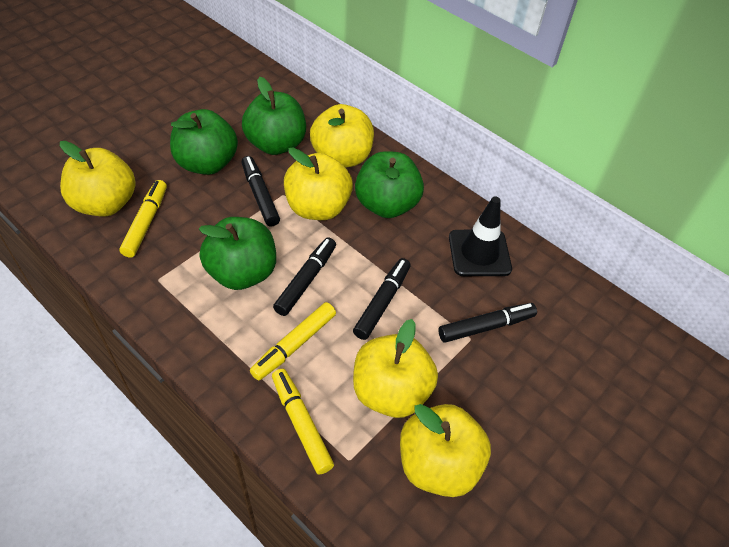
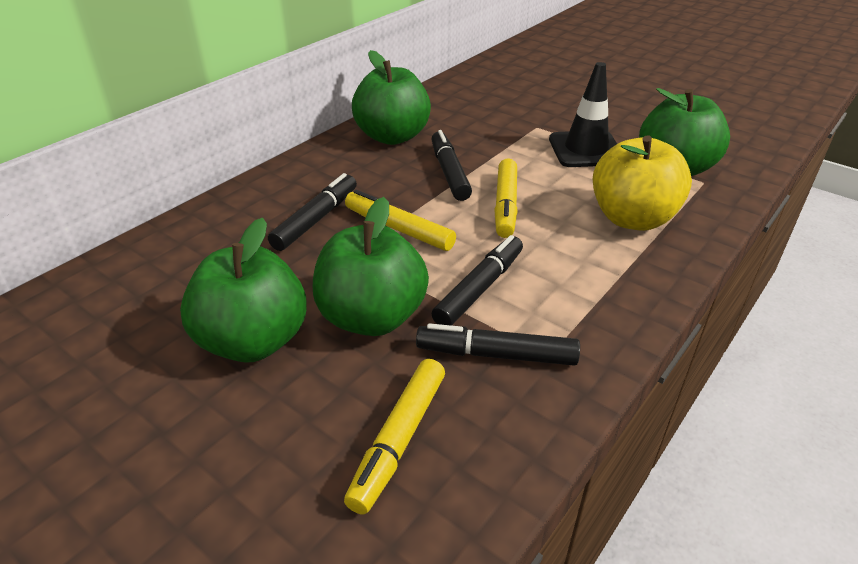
yellow apple: [60,141,136,217] [284,147,353,220] [310,104,374,168] [353,319,438,418] [400,404,491,497] = 5 -> [593,135,692,231] = 1

